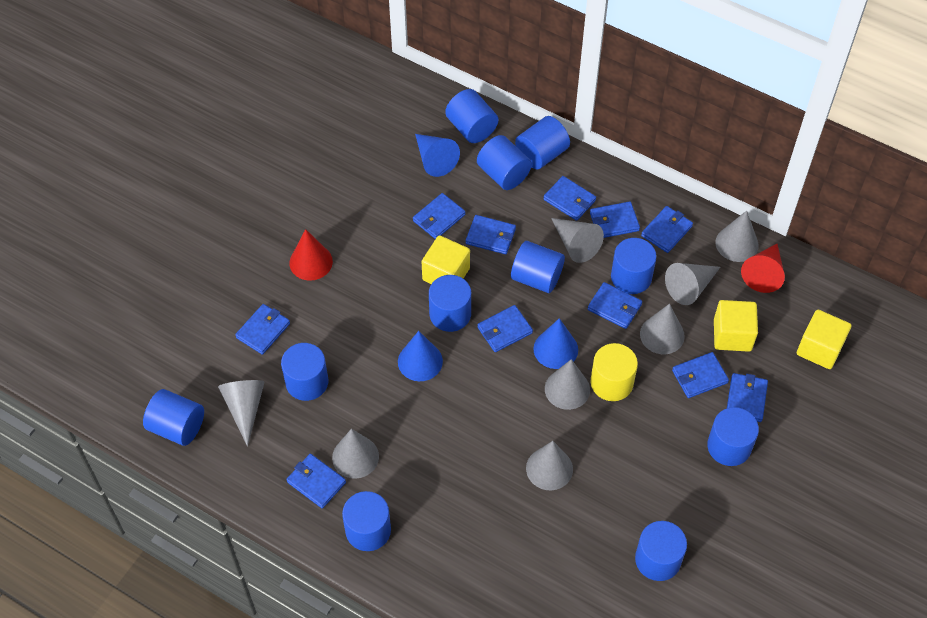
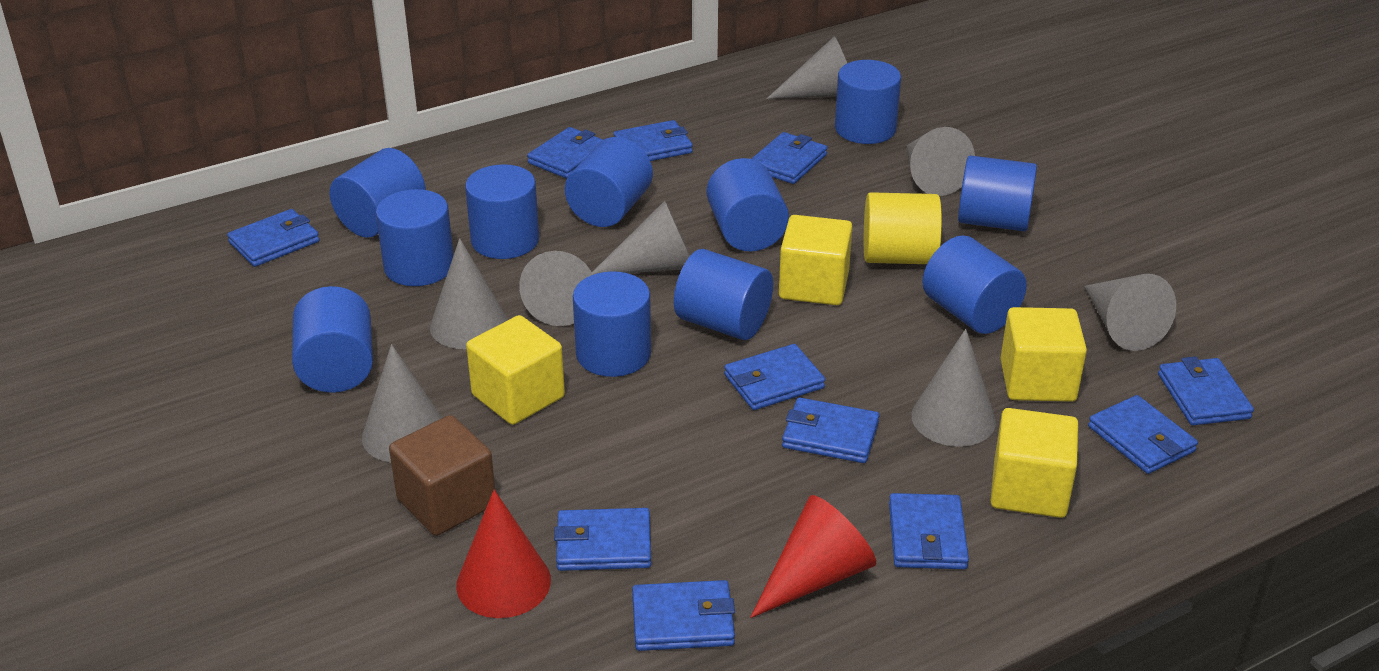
blue cone: [398,331,443,381] [415,134,460,177] [533,318,578,369] = 3 -> none = 0
brown cube: none = 0 -> [389,415,495,536] = 1
yellow cube: [422,235,470,284] [714,300,758,352] [797,310,851,369] = 3 -> [466,315,565,425] [779,215,852,305] [991,408,1078,518] [1001,307,1087,402] = 4

